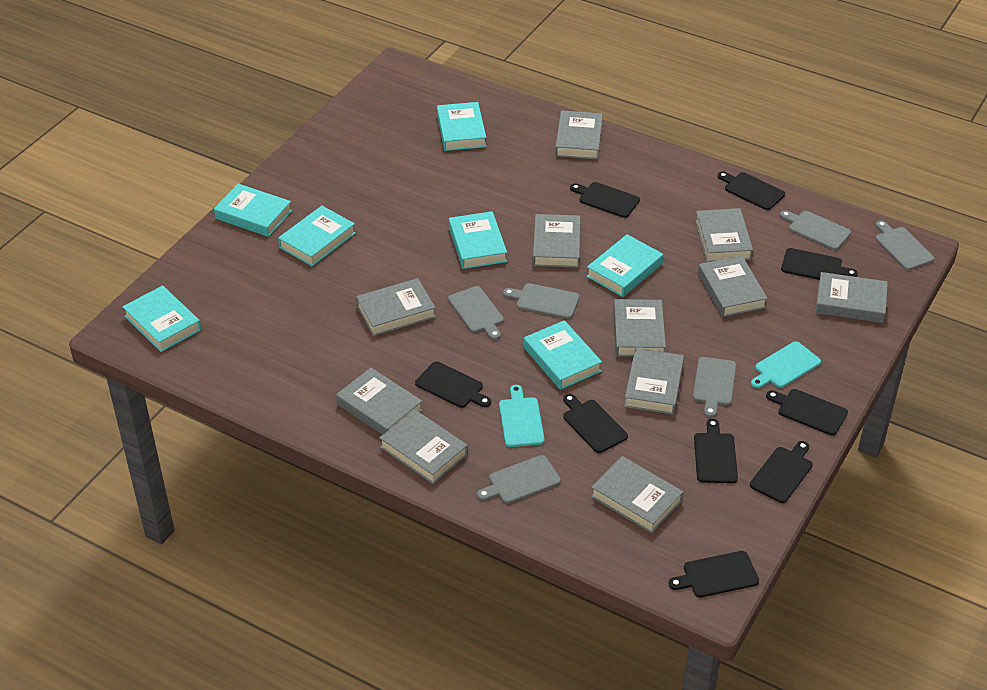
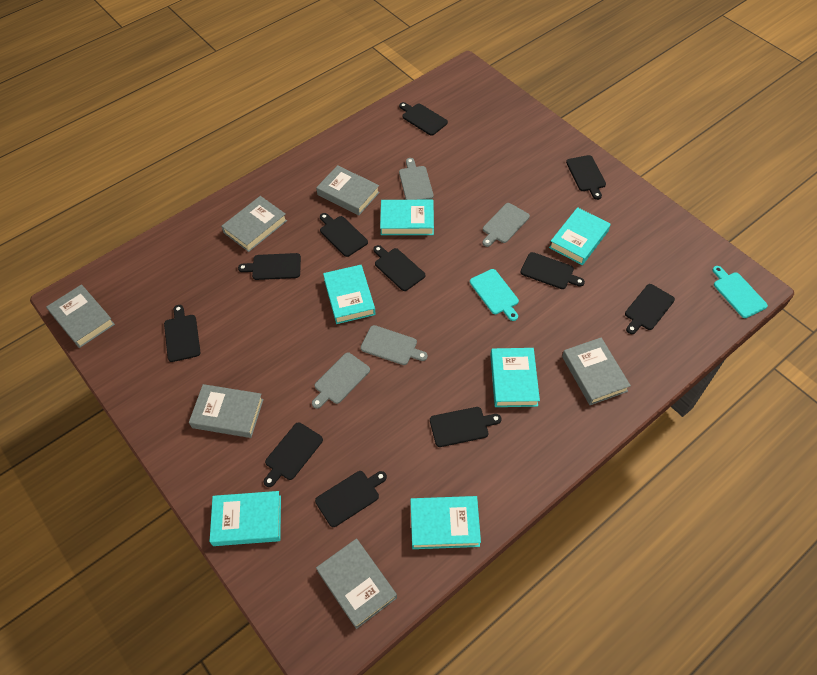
black cutting board: [415,361,491,408] [563,394,628,453] [570,182,640,218] [668,551,759,598] [694,419,738,483] [718,171,785,210] [750,441,813,503] [766,389,848,436] [781,248,858,280] = 9 -> [164,305,201,362] [238,253,301,280] [264,422,323,487] [315,471,387,527] [320,213,368,257] [373,245,425,291] [399,102,448,136] [430,407,502,447] [521,252,585,289] [566,155,606,200] [625,284,675,334] = 11
grey book: [336,368,423,435] [356,278,436,336] [379,409,468,484] [533,214,580,268] [555,111,603,160] [591,456,683,534] [614,299,666,357] [624,348,684,415] [695,208,753,262] [698,256,768,317] [816,272,888,323] = 11 -> [46,284,115,348] [189,384,264,438] [221,196,287,252] [316,165,380,215] [316,539,397,629] [562,337,631,405] = 6
grey cutting board: [448,286,504,340] [477,455,561,504] [503,283,580,319] [693,357,736,417] [780,210,851,250] [876,220,934,270] = 6 -> [312,352,370,409] [361,325,428,365] [399,158,434,200] [482,203,530,247] = 4
turquoise book: [122,285,201,352] [214,184,292,237] [278,206,356,266] [437,102,486,151] [449,211,507,269] [524,320,602,390] [586,234,663,297] = 7 -> [209,491,281,546] [323,265,376,324] [380,200,434,235] [410,496,481,549] [490,348,540,407] [549,207,611,265] = 6

